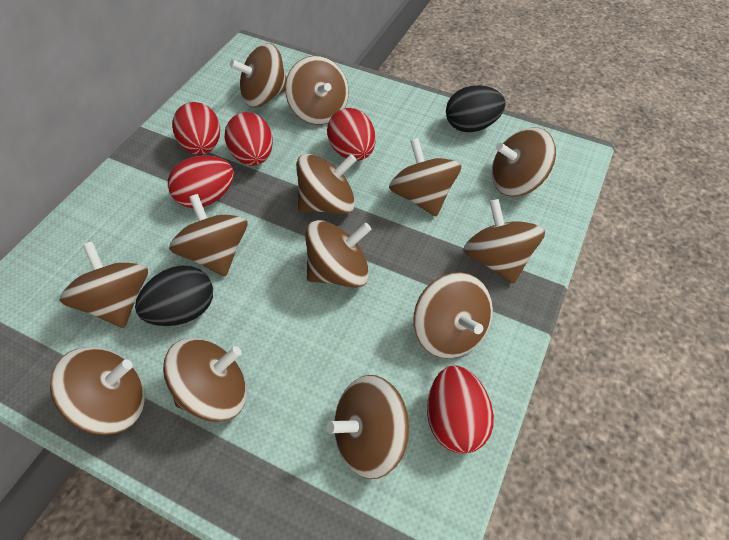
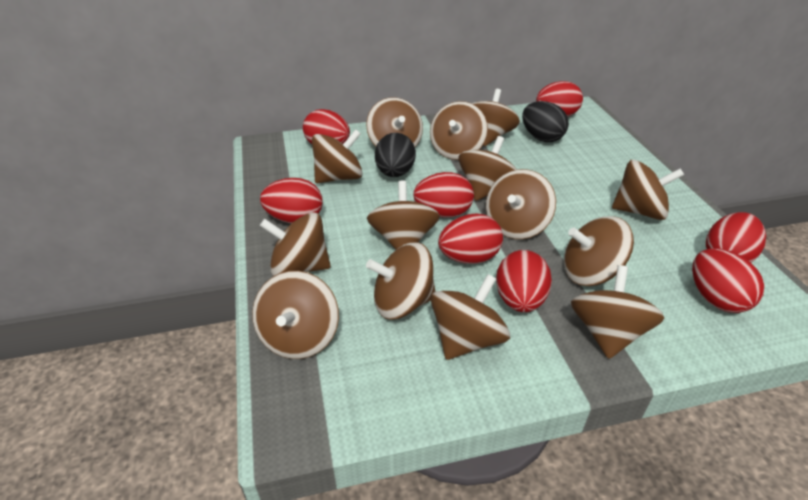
brown spinning top: [50,347,145,435] [59,242,148,328] [163,338,247,422] [169,194,247,277] [230,43,286,108] [285,56,349,125] [296,154,357,214] [305,220,371,288] [327,375,409,479] [389,138,462,217] [413,272,493,359] [463,199,545,284] [492,128,556,197] = 13 -> [252,271,339,359] [260,212,331,277] [312,129,363,183] [366,97,423,147] [366,242,435,320] [367,180,440,250] [430,101,488,160] [430,274,510,360] [459,136,517,201] [472,89,520,146] [486,169,556,239] [564,216,634,286] [571,265,664,359] [612,160,684,220] = 14
red egg: [168,156,234,208] [172,102,220,155] [225,112,273,166] [327,108,376,161] [427,365,494,454] = 5 -> [260,178,323,223] [303,109,350,144] [413,172,474,218] [438,213,503,264] [496,250,552,312] [536,81,583,117] [692,248,764,313] [706,212,766,263] = 8

